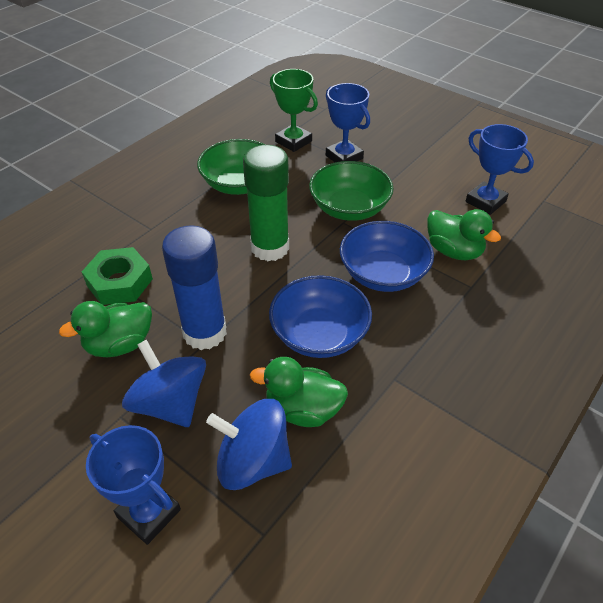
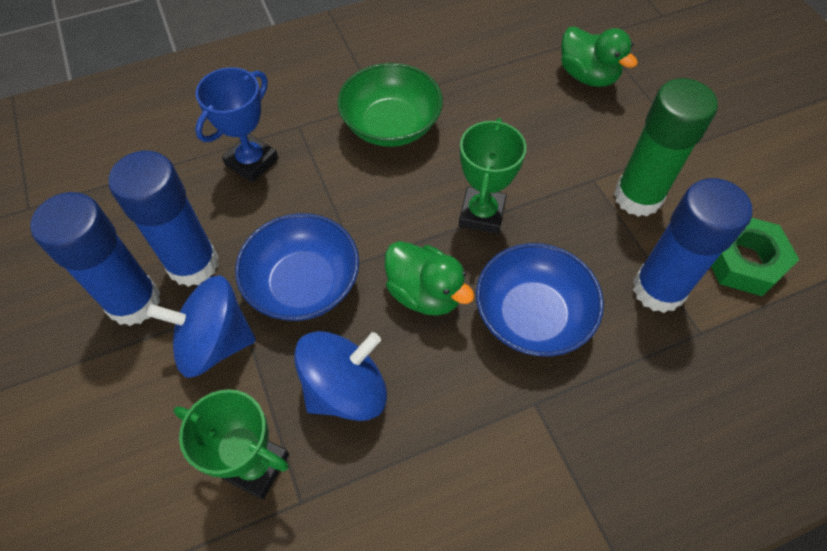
blue glue stick: [162,225,227,350] = 1 -> [30,192,161,326] [109,151,219,287] [633,178,752,313] = 3
blue trophy: [86,425,181,545] [326,83,370,162] [466,124,534,215] = 3 -> [195,67,278,183] = 1
green bowl: [197,139,266,195] [309,161,394,221] = 2 -> [337,63,443,147] = 1
green duck: [59,301,152,357] [250,357,348,427] [427,209,501,260] = 3 -> [385,241,475,316] [561,27,638,87] = 2
green trophy: [270,69,318,152] = 1 -> [173,389,289,500] [459,118,526,234] = 2

